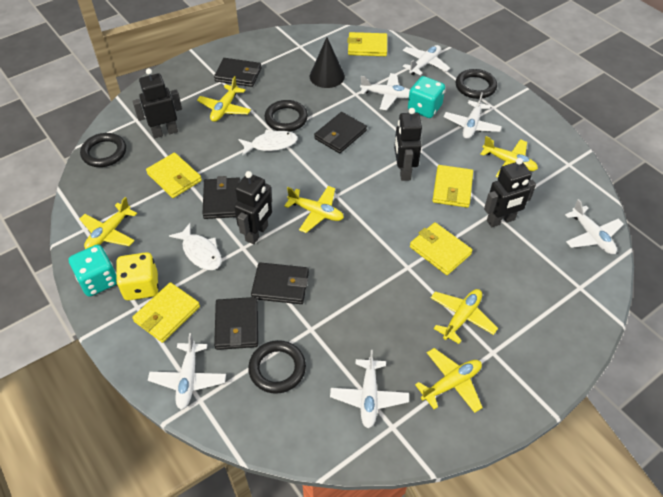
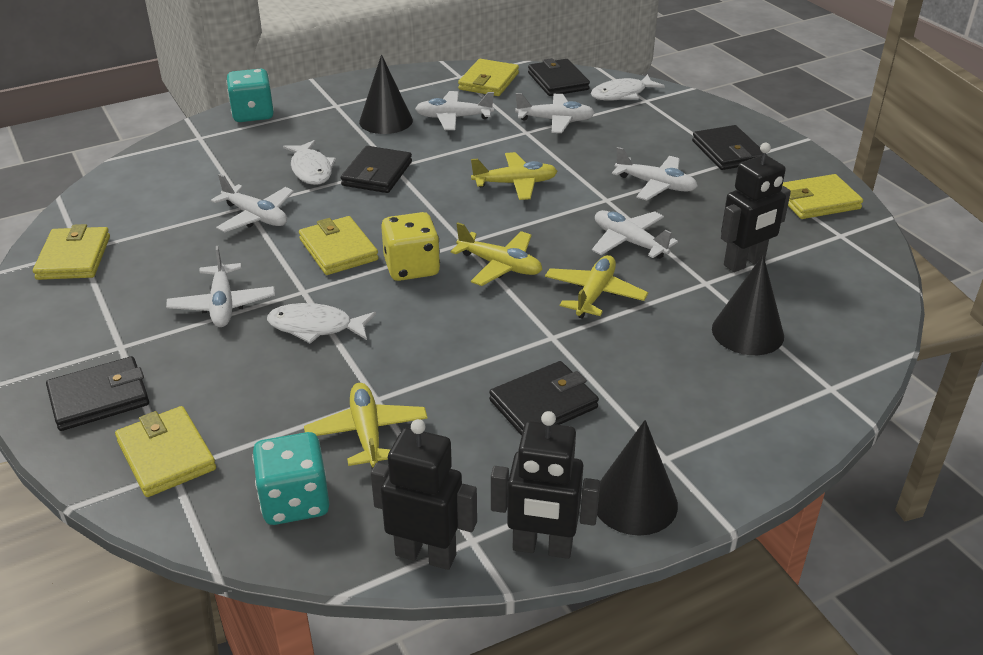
black cone: [310,37,345,88] = 1 -> [359,55,413,134] [597,420,678,536] [712,255,784,355] = 3
black ring: [80,133,126,167] [248,340,306,394] [264,100,308,132] [456,69,497,99] = 4 -> none = 0
black robot: [132,68,182,138] [234,171,272,244] [394,108,422,181] [484,158,536,227] = 4 -> [371,419,477,570] [491,411,600,559] [721,143,791,272] = 3
white fish: [169,223,222,270] [239,130,298,156] = 2 -> [267,303,376,344] [283,140,336,185] [591,74,665,101] = 3
yellow plane: [80,197,138,249] [197,76,251,122] [284,186,344,233] [415,348,483,413] [431,289,498,344] [480,136,538,177] = 6 -> [304,383,428,468] [451,223,542,286] [471,152,557,200] [545,255,648,319] = 4

